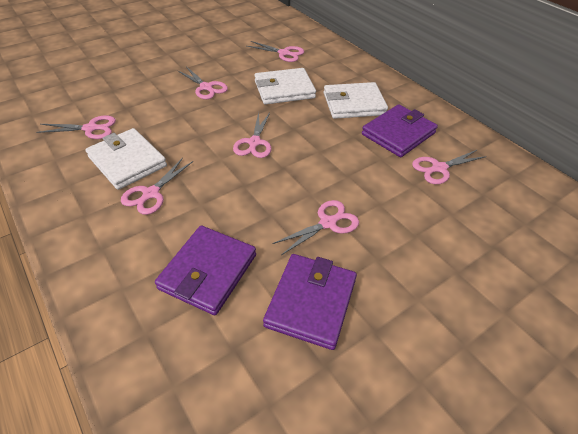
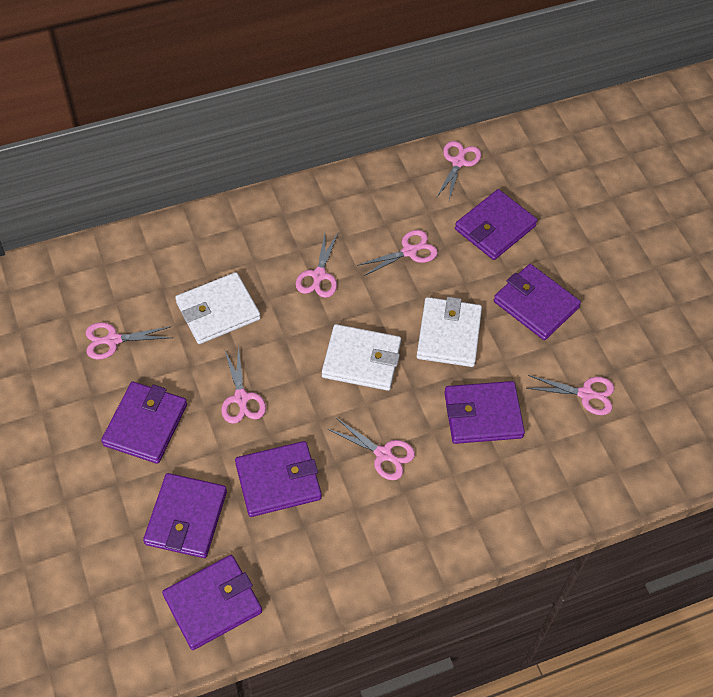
purple wallet: [155,226,256,315] [263,254,357,350] [362,104,438,157] = 3 -> [101,382,187,464] [143,473,227,558] [162,555,262,650] [235,441,322,517] [444,381,525,444] [455,189,538,260] [494,264,581,340] = 7

